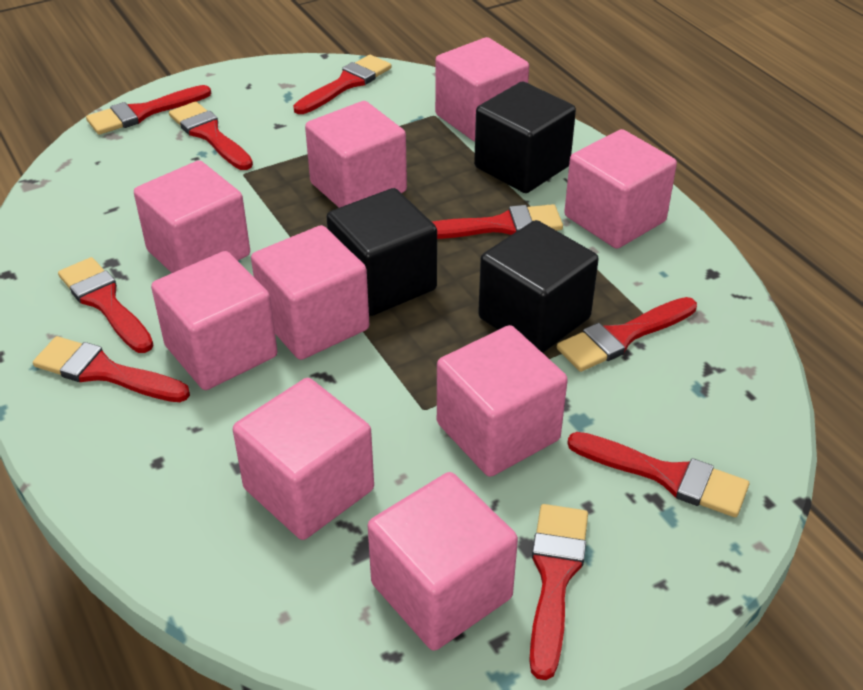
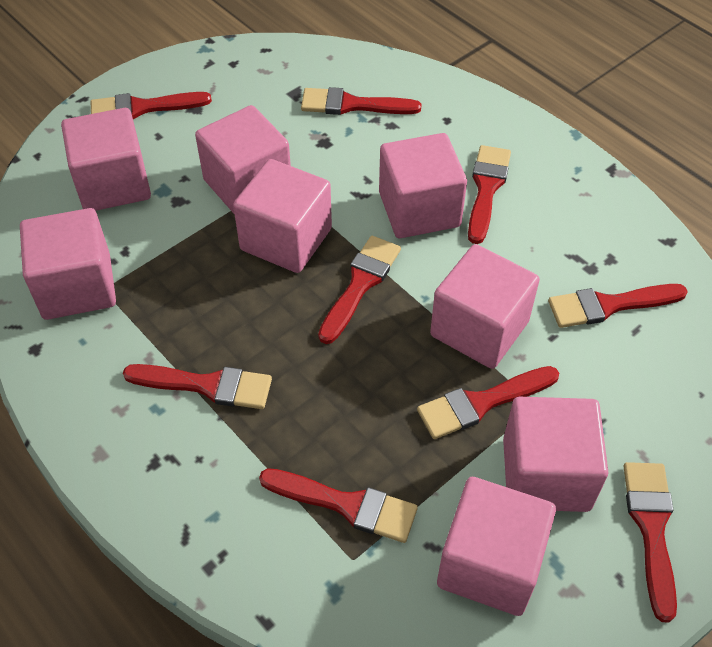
black cube: [327,188,437,316] [474,82,576,193] [478,220,599,353] = 3 -> none = 0
pink cube: [134,161,250,273] [151,251,277,390] [233,378,374,540] [251,225,369,360] [305,101,407,208] [368,472,518,651] [435,37,529,141] [437,325,568,477] [564,129,677,249] = 9 -> [20,208,116,320] [61,108,151,211] [195,105,291,215] [233,159,332,273] [379,133,467,238] [430,244,540,369] [437,477,556,616] [503,397,609,512] = 8

